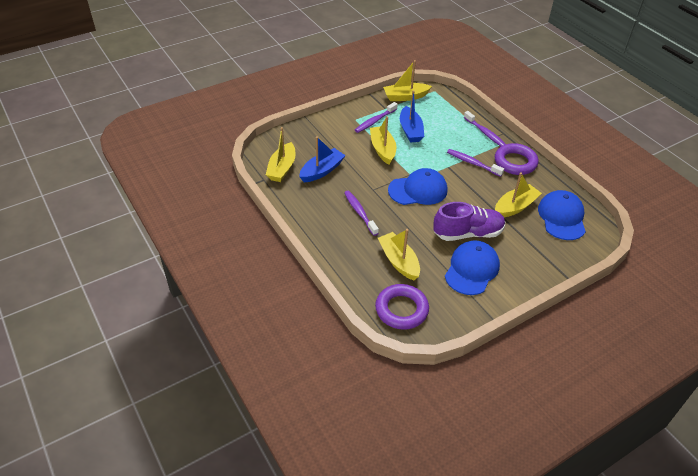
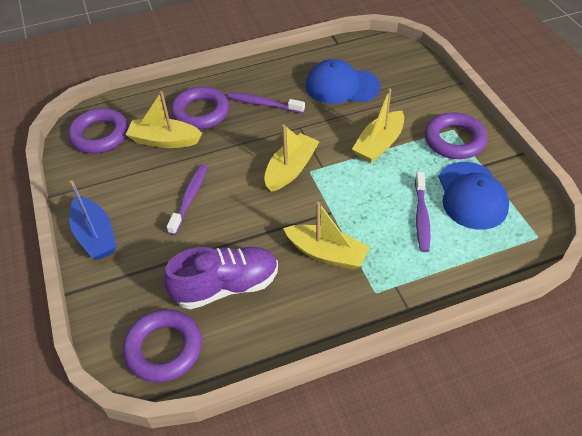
blue boat: [299,136,346,182] [400,90,424,143] = 2 -> [69,180,117,260] = 1
blue cap: [388,168,447,205] [445,240,500,295] [538,190,586,240] = 3 -> [306,59,380,104] [439,162,509,230] = 2
purple ring: [375,284,429,330] [495,143,538,175] = 2 -> [68,108,128,153] [123,309,202,383] [171,86,229,130] [425,112,487,159] = 4
purple toothbrush: [344,191,379,236] [355,102,398,133] [447,149,504,177] [464,111,506,146] = 4 -> [167,164,207,235] [227,92,305,114] [415,172,430,252] = 3
yellow boat: [266,127,296,182] [370,116,396,165] [378,229,420,280] [383,60,432,101] [495,172,542,218] = 5 -> [126,91,202,148] [264,124,320,192] [283,202,370,270] [352,89,404,163] = 4

